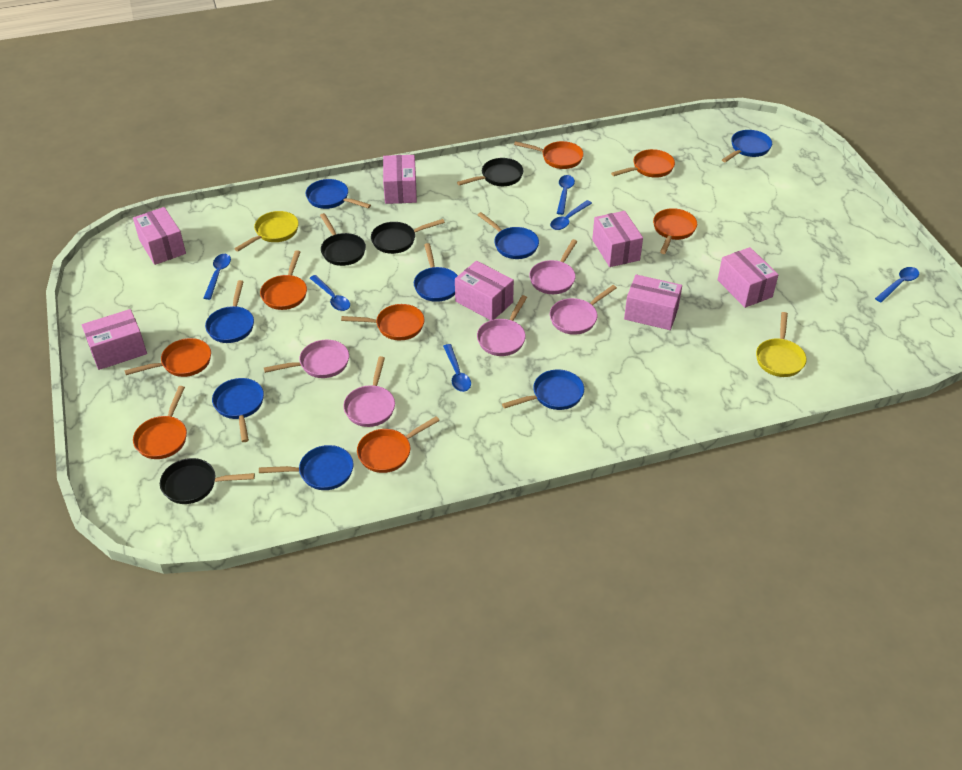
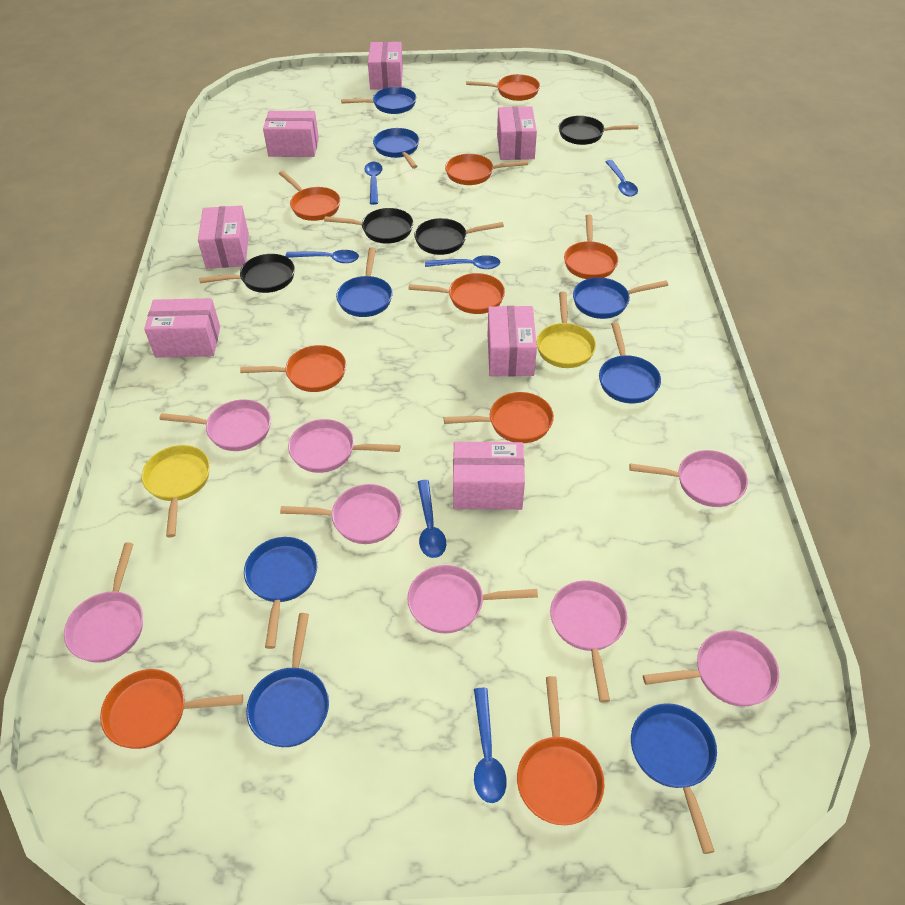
orange pan: [124,338,211,377] [133,386,187,459] [260,250,307,310] [341,304,425,340] [357,416,440,473] [514,141,584,169] [611,149,675,178] [653,208,697,254] = 8 -> [100,669,243,749] [240,345,346,392] [279,171,340,221] [408,273,505,314] [444,392,554,443] [445,154,528,185] [466,74,540,101] [517,676,604,825] [564,215,618,279] = 9
pink pan: [264,339,349,378] [343,356,395,427] [477,295,527,356] [529,239,577,294] [550,285,617,335] = 5 -> [64,543,143,663] [159,399,271,451] [280,484,402,544] [288,419,401,473] [407,565,538,634] [550,580,627,702] [629,450,748,507] [643,630,779,707] = 8

